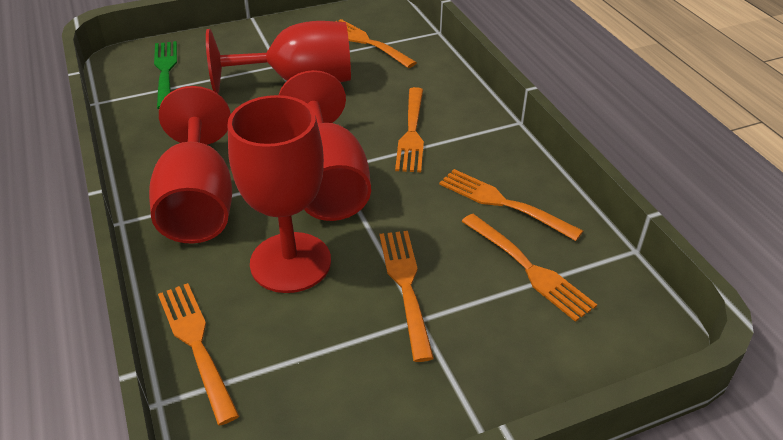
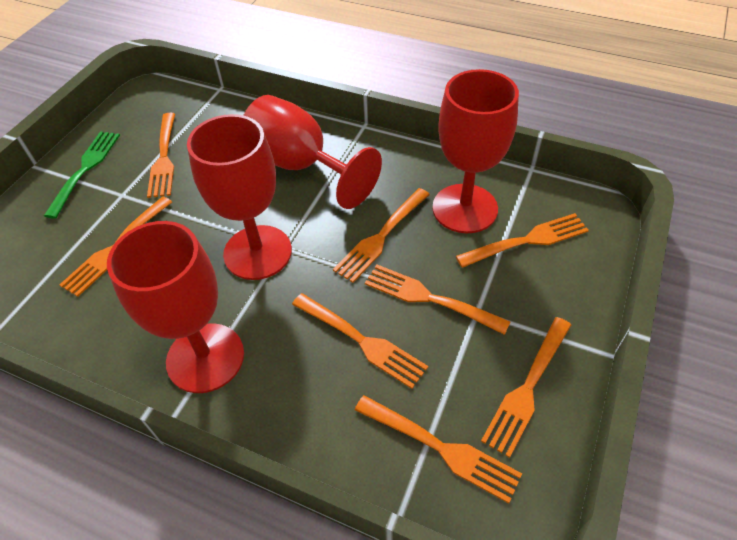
orange fork: [158,283,239,425] [336,19,417,68] [380,231,434,362] [395,87,424,172] [439,169,583,241] [461,214,597,322] = 6 -> [59,196,172,297] [147,113,175,198] [292,293,428,389] [333,188,430,283] [355,395,522,503] [365,264,510,335] [456,213,589,268] [481,317,571,458] = 8

